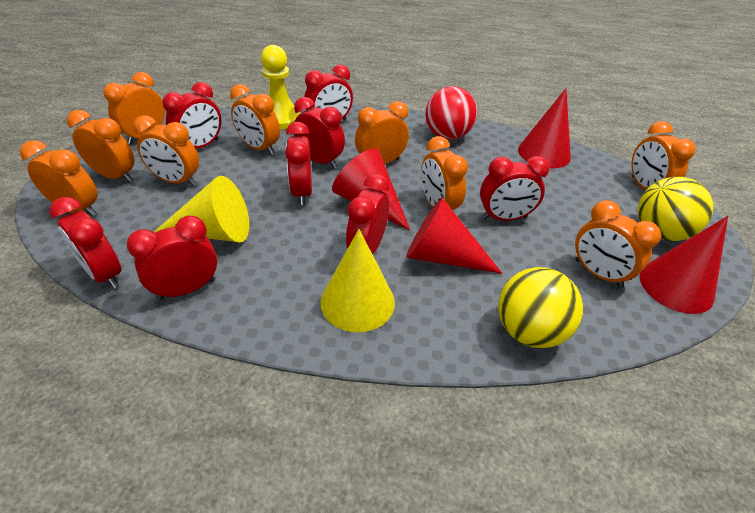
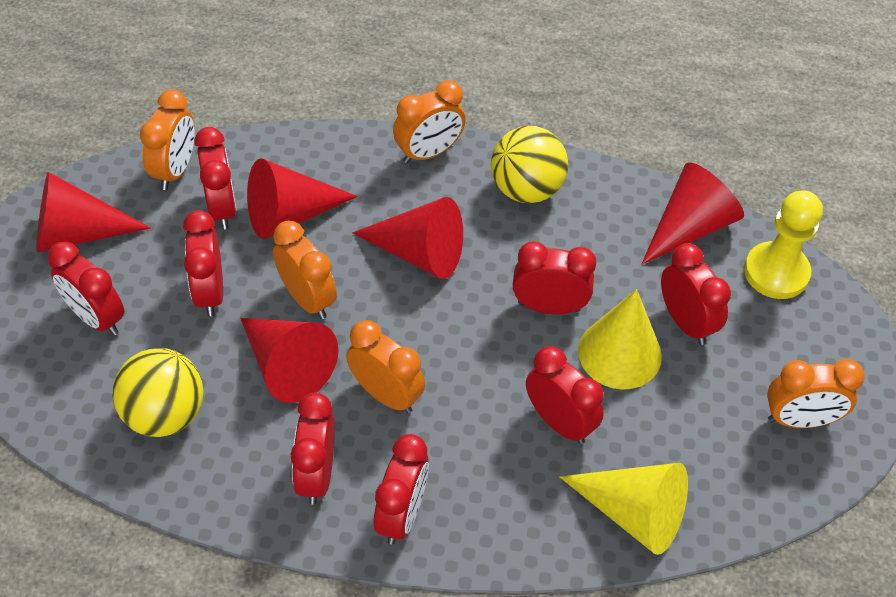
orange clock: [20,140,98,216] [67,110,135,182] [103,72,165,144] [133,116,199,186] [230,84,280,155] [355,101,409,164] [421,136,468,210] [575,200,661,288] [631,121,696,190] = 9 -> [140,89,195,190] [273,221,337,319] [346,320,425,413] [393,80,466,164] [767,359,865,428] = 5
red ball: [425,86,477,140] = 1 -> none = 0
red cone: [332,148,410,230] [406,197,502,274] [518,89,571,168] [639,216,728,314] = 4 -> [36,172,151,252] [240,318,339,403] [247,158,358,239] [352,197,463,279] [642,162,744,264] = 5

